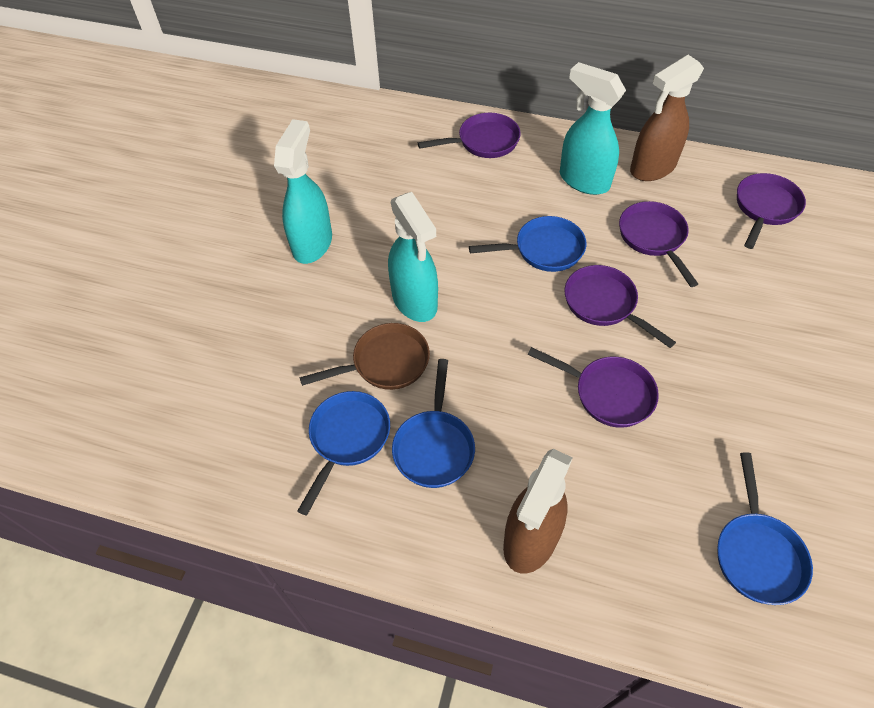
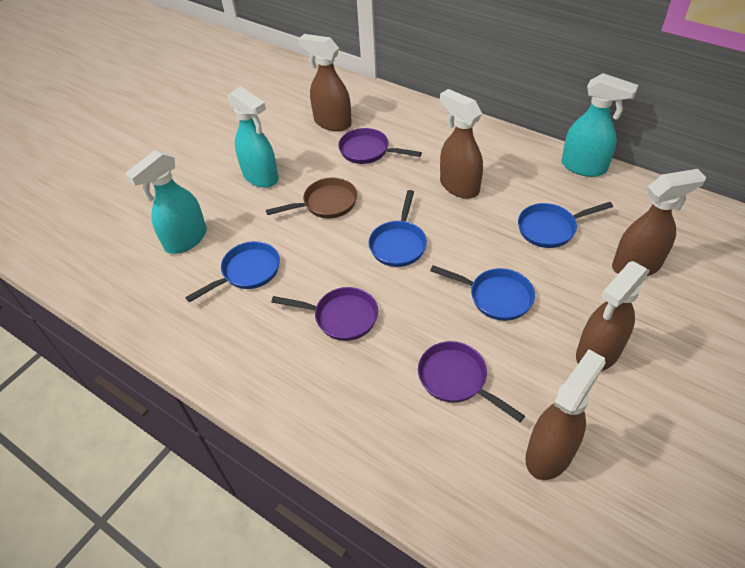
brown spray bottle: [503,449,573,574] [630,55,704,181] = 2 -> [299,34,352,131] [440,89,483,199] [526,349,606,480] [576,261,650,371] [612,169,706,276] = 5
purple pan: [418,113,521,158] [528,347,659,428] [565,265,676,348] [619,201,698,287] [737,173,806,249] = 5 -> [271,287,378,341] [338,128,422,164] [418,341,525,422] = 3

